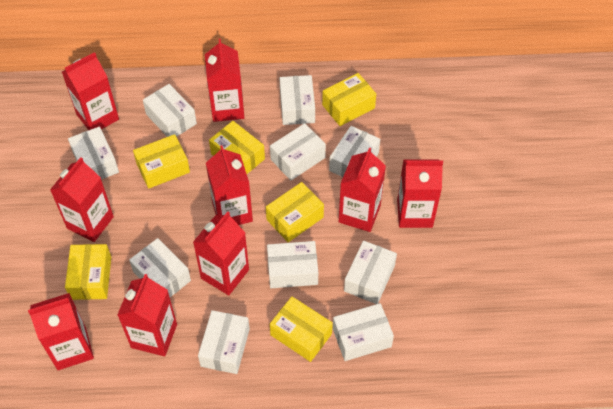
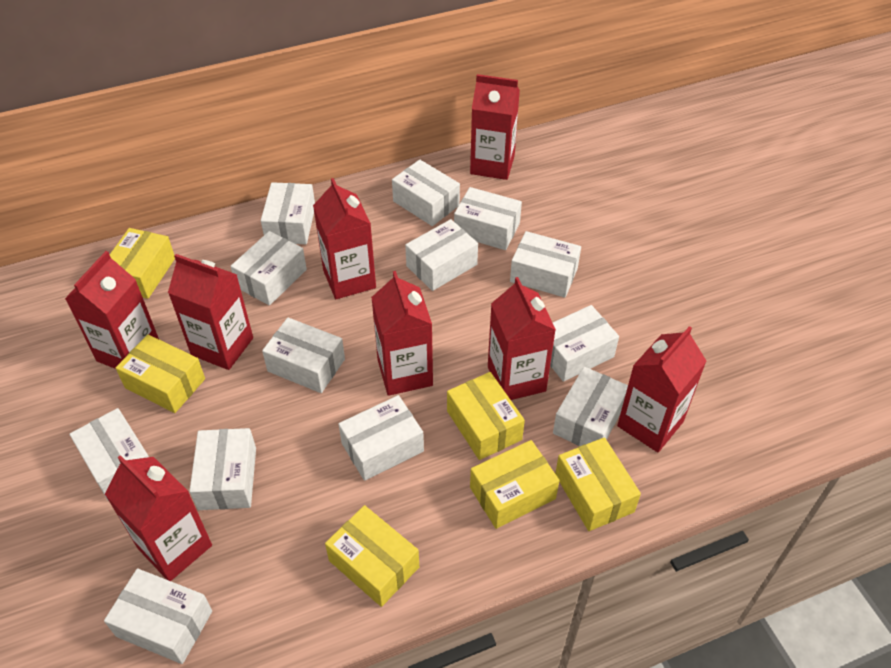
red carton: [28,293,94,370] [50,157,114,242] [62,52,119,130] [117,274,177,356] [193,212,249,295] [205,39,244,122] [206,145,253,225] [339,148,386,232] [397,160,443,228] = 9 -> [65,251,159,369] [105,455,212,581] [168,254,253,370] [313,178,376,299] [371,271,433,396] [470,74,520,180] [488,277,556,400] [617,326,706,452] = 8
white box: [68,127,119,180] [129,238,191,297] [143,84,197,137] [198,310,250,374] [267,241,318,288] [270,123,326,181] [280,75,315,125] [329,126,380,177] [333,303,394,361] [344,241,397,304] = 10 -> [70,408,149,501] [104,568,212,664] [189,428,256,510] [231,231,307,306] [261,182,315,244] [262,317,345,393] [338,395,424,481] [392,160,460,226] [405,219,478,291] [454,187,522,250] [510,231,581,298] [550,305,619,382] [553,367,628,446] = 13

